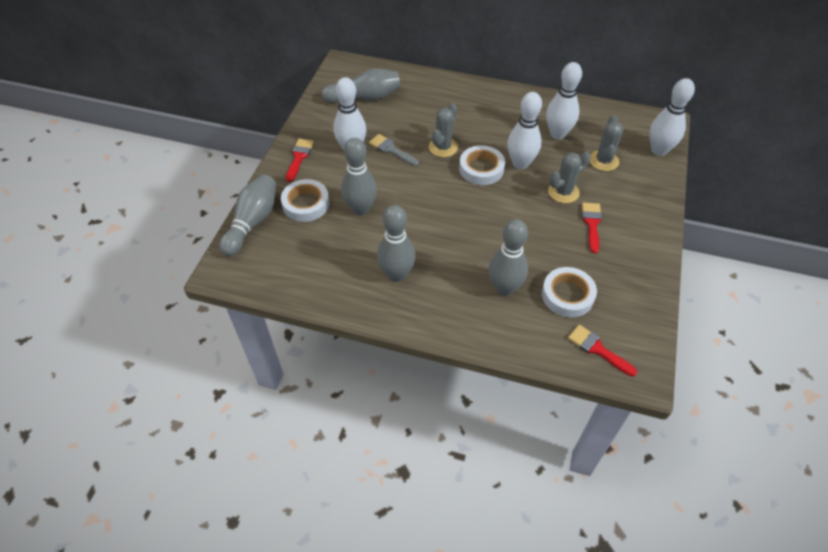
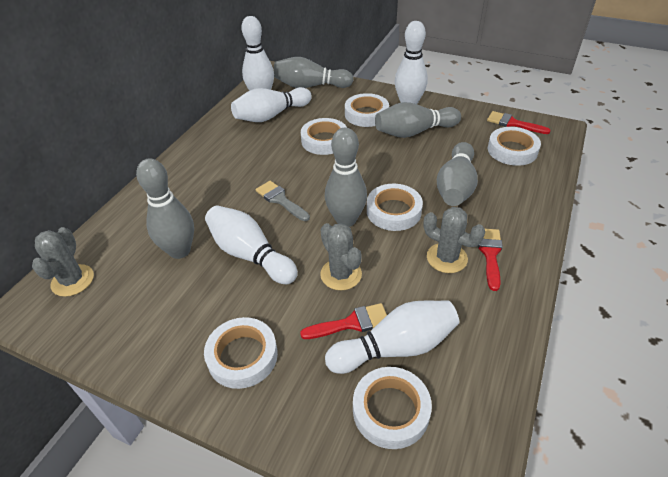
white bowling pin: [333,77,366,150] [507,92,542,169] [546,62,582,139] [650,78,695,156] = 4 -> [205,205,298,284] [231,87,312,122] [241,16,274,91] [325,301,459,374] [395,21,428,104] = 5
white tape: [281,179,329,222] [459,145,505,185] [542,267,597,317] = 3 -> [204,317,278,389] [301,118,347,155] [345,93,389,127] [353,367,432,449] [367,184,423,231] [488,127,541,166] = 6

